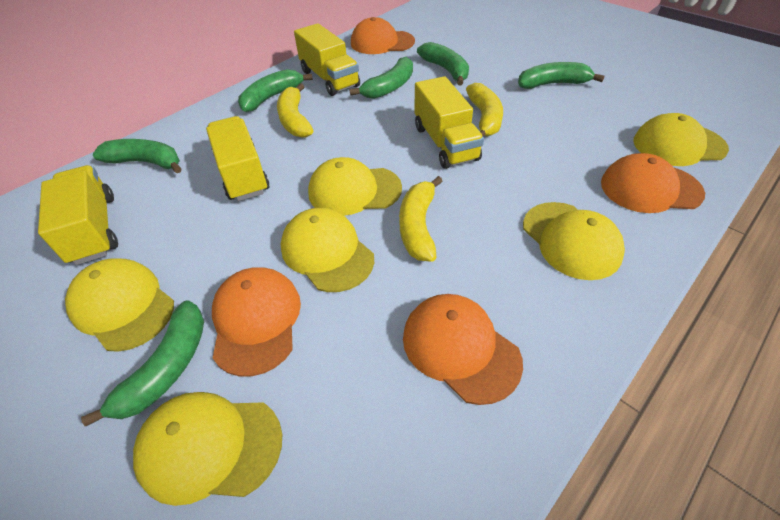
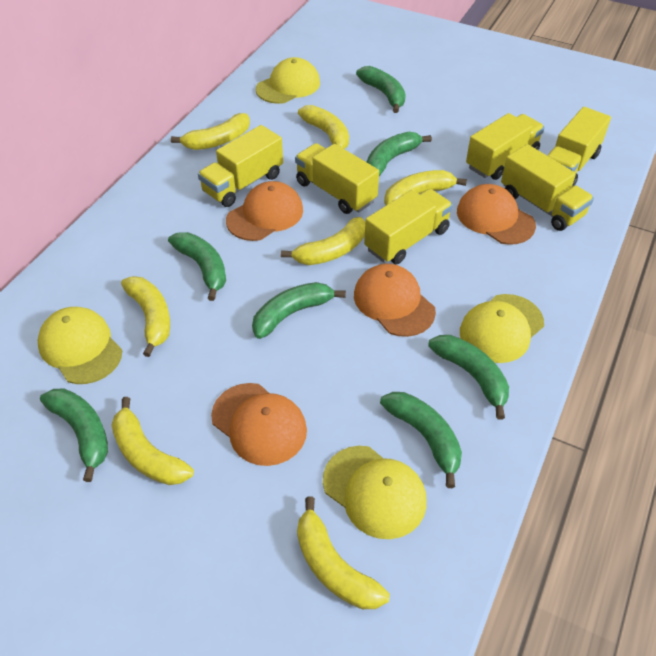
green banana: [81,300,204,426] [93,139,182,173] [238,69,313,112] [349,57,413,99] [417,42,469,85] [518,62,604,89] = 6 -> [40,388,108,482] [168,232,226,301] [252,282,346,339] [356,66,406,113] [367,132,432,176] [380,392,462,488] [428,335,509,420] = 7
yellow banana: [277,83,314,138] [399,176,443,262] [466,83,503,137] = 3 -> [111,397,194,485] [121,276,170,357] [171,113,250,150] [281,217,365,265] [297,496,390,609] [298,105,349,149] [384,170,467,205] = 7
yellow cap: [65,258,174,352] [133,392,282,506] [281,208,374,292] [308,157,402,216] [523,202,625,280] [633,113,729,166] = 6 -> [38,307,122,384] [256,57,320,104] [323,446,427,539] [460,294,544,363] = 4
yellow truck: [38,165,118,265] [206,116,269,201] [294,23,360,96] [414,76,484,169] = 4 -> [198,125,283,207] [295,143,379,214] [364,189,453,264] [466,113,545,180] [501,144,594,231] [547,107,611,186] = 6

